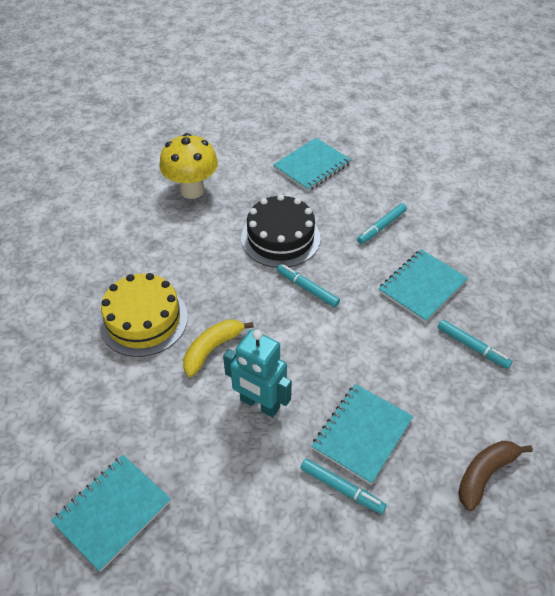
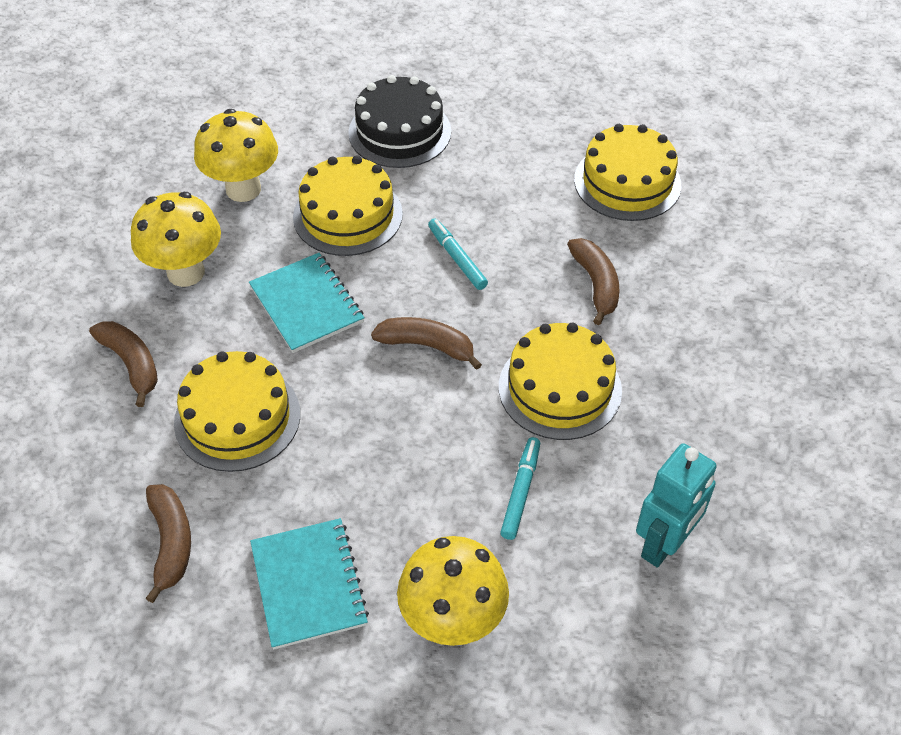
brown banana: [458,441,533,511] = 1 -> [89,321,158,407] [146,484,191,603] [371,317,482,370] [567,238,619,325] = 4
turquoise marker: [277,264,340,307] [300,458,387,514] [357,203,407,244] [437,320,512,369] = 4 -> [428,218,488,290] [500,437,540,540] = 2
turquoise notebook: [51,455,171,572] [273,138,351,191] [312,384,413,484] [378,249,468,322] = 4 -> [249,253,365,353] [250,518,369,649] = 2
yellow banana: [183,319,254,377] = 1 -> none = 0
yellow cake: [99,273,188,357] = 1 -> [174,351,300,472] [293,155,403,256] [499,322,622,440] [574,124,681,221] = 4
yellow mushroom: [160,133,218,199] = 1 -> [131,192,221,287] [194,109,278,202] [397,536,509,646] = 3

